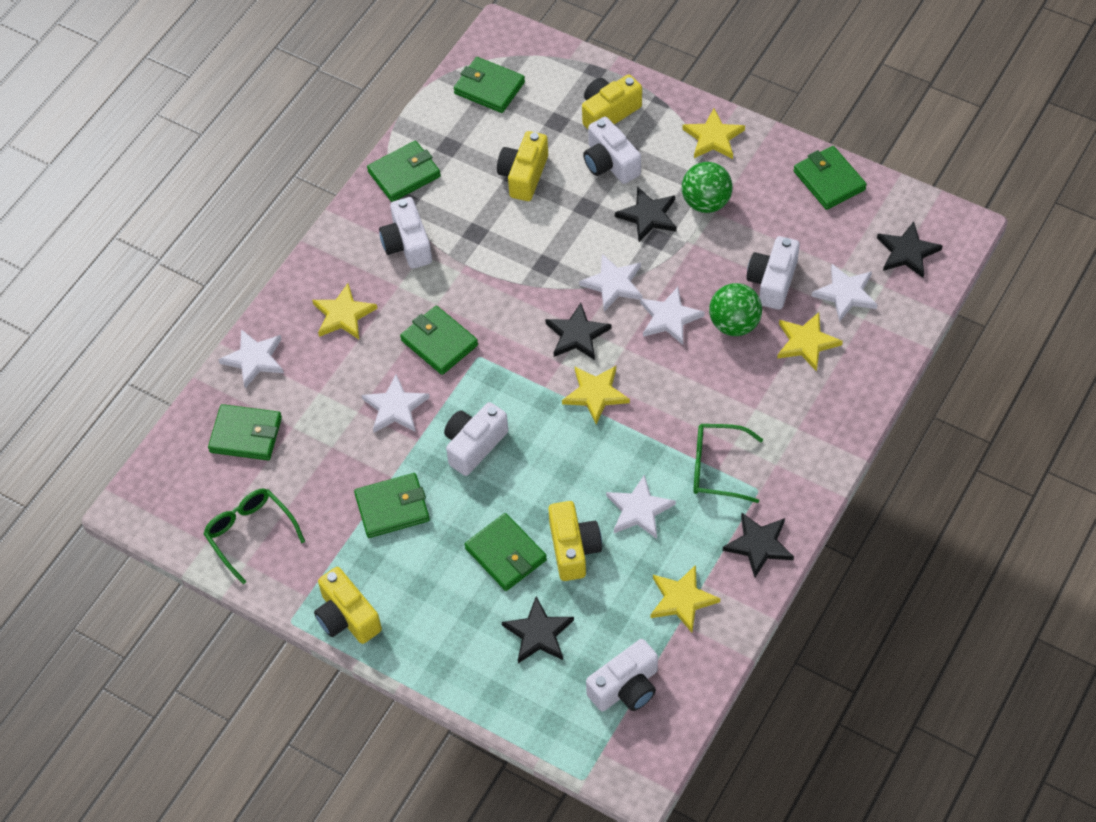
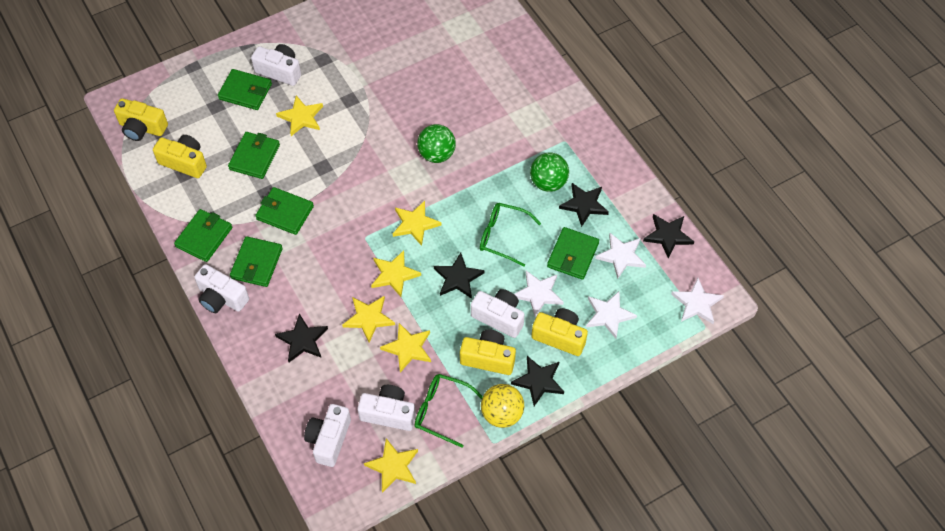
green wallet: [208,404,282,460] [354,473,430,538] [367,141,441,202] [400,306,478,375] [454,57,525,113] [465,513,547,591] [794,146,867,210] = 7 -> [174,209,232,262] [218,69,272,110] [228,132,280,179] [230,236,283,287] [255,187,314,235] [547,227,599,280] = 6
white star: [218,329,284,388] [362,375,430,433] [579,254,642,311] [606,475,676,539] [640,287,705,345] [812,264,877,322] = 6 -> [514,271,564,317] [586,291,637,339] [595,233,646,279] [671,278,724,324] = 4
yellow ball: none = 0 -> [481,384,524,428] = 1
yellow star: [312,283,378,339] [562,366,630,424] [650,565,720,632] [682,109,745,159] [777,312,843,372] = 5 -> [276,95,323,136] [342,296,395,343] [364,438,418,493] [371,250,421,297] [380,323,431,372] [393,201,441,246] = 6

